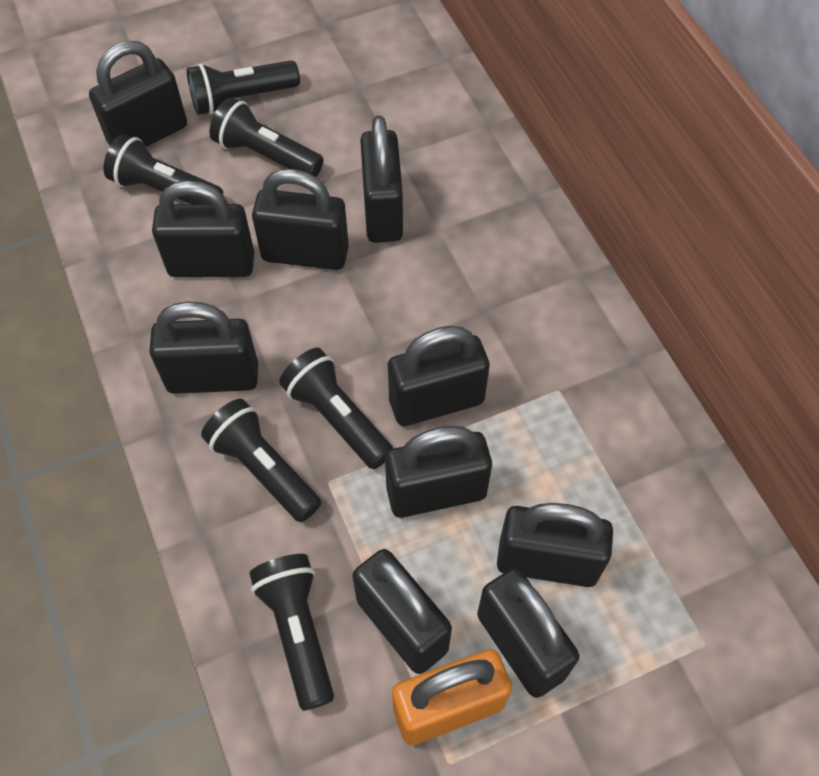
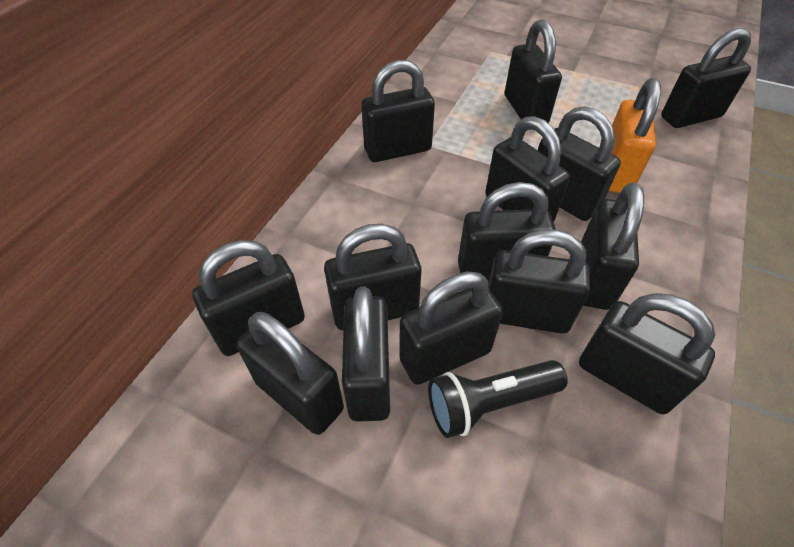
black flashlight: [104,134,223,204] [187,60,300,115] [201,399,321,522] [210,97,324,177] [249,554,334,711] [279,348,393,469] = 6 -> [428,360,568,438] = 1
black padlock: [89,40,187,147] [149,302,258,394] [152,180,254,277] [252,169,349,270] [352,549,452,674] [360,115,403,243] [385,426,492,518] [388,326,490,426] [477,568,579,698] [497,503,613,587] = 10 -> [192,240,305,356] [236,312,344,435] [324,224,421,330] [342,287,390,422] [362,60,435,162] [399,271,503,385] [458,182,556,281] [485,116,570,222] [488,229,591,334] [505,19,562,123] [538,106,621,221] [579,293,715,414] [581,182,644,310] [661,28,751,128] = 14

